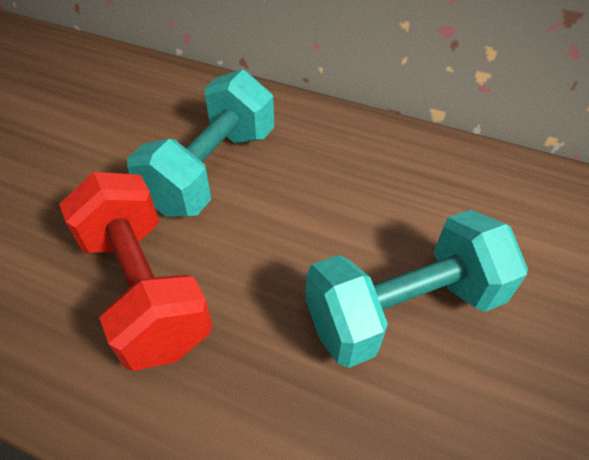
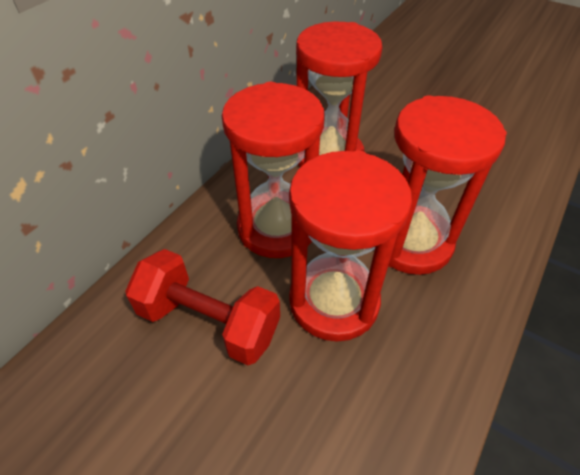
red hourglass: none = 0 -> [222,82,325,258] [289,150,412,342] [296,22,382,167] [374,95,507,275] = 4
turquoise dumbbell: [127,69,274,217] [305,210,528,368] = 2 -> none = 0

